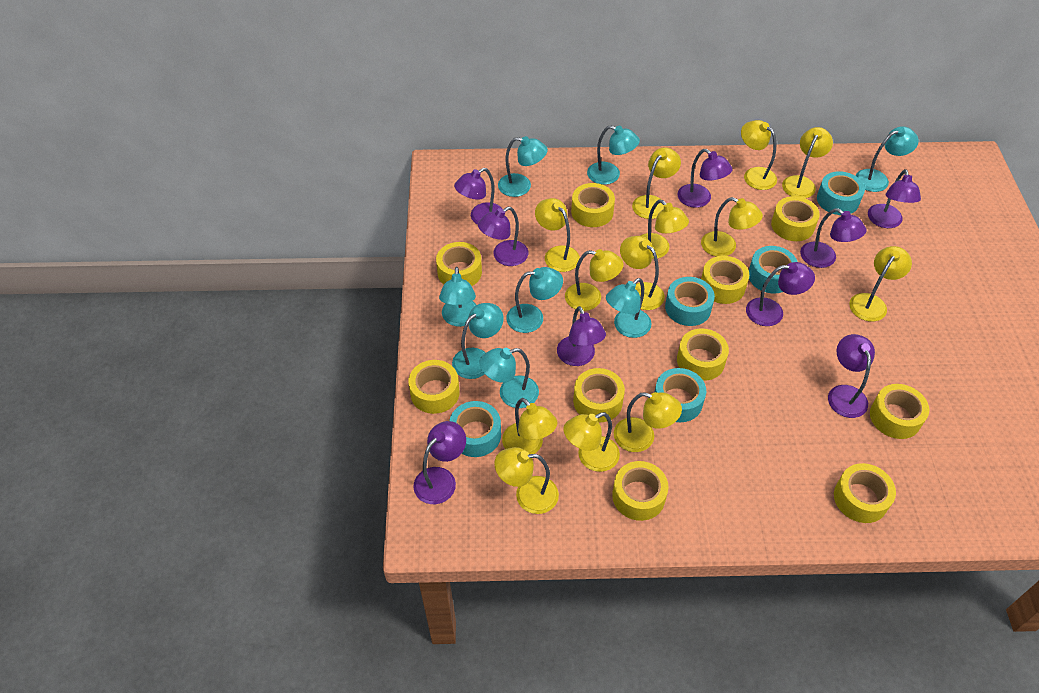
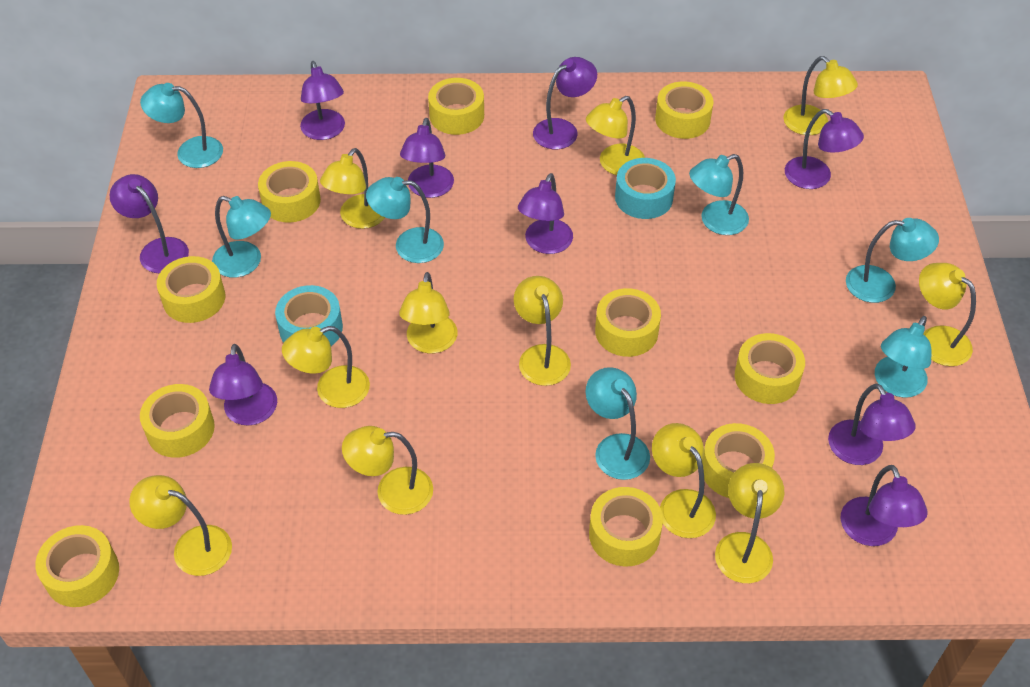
turquoise lamp: [439,267,476,327] [452,303,504,379] [479,348,539,408] [498,136,548,197] [506,267,563,333] [587,125,640,185] [606,278,652,338] [855,126,919,192] = 8 -> [140,83,223,168] [212,196,271,278] [366,177,444,263] [585,367,650,480] [689,154,749,235] [846,218,939,303] [875,316,932,398] = 7
turquoise tape: [450,401,501,457] [655,368,706,422] [665,277,715,326] [749,246,798,293] [817,171,865,215] = 5 -> [275,285,343,346] [615,158,676,219] = 2
yellow lamp: [494,447,559,514] [502,398,557,454] [535,198,580,272] [564,412,620,472] [565,249,624,311] [614,392,682,452] [620,236,665,310] [632,147,681,219] [640,200,689,259] [701,197,763,257] [741,120,777,190] [782,127,833,198] [849,246,912,322] = 13 -> [129,475,232,576] [282,326,370,408] [320,148,385,229] [342,426,433,515] [399,272,457,354] [514,276,571,386] [586,96,645,175] [652,423,716,538] [715,463,784,583] [784,56,858,135] [919,263,976,366] = 11

